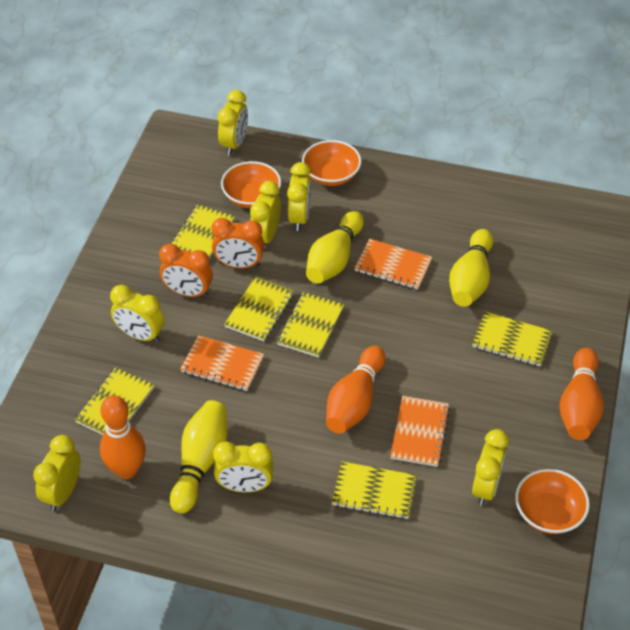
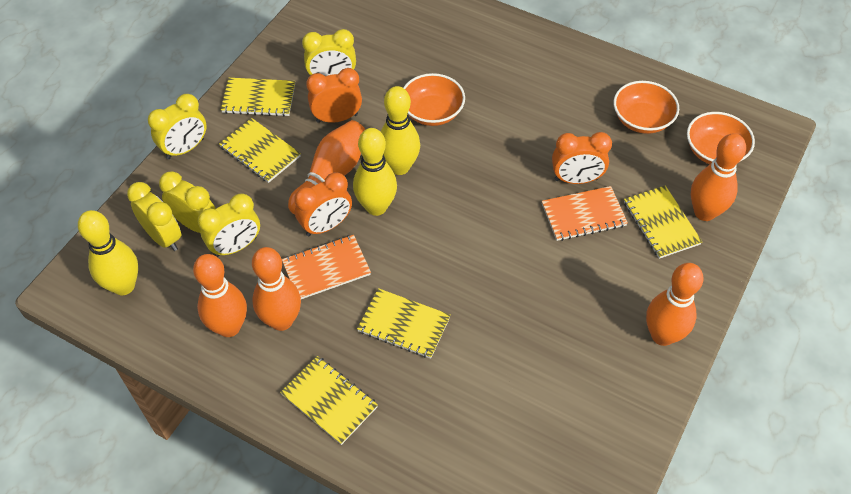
orange bowling pin: [100,395,146,479] [326,346,386,434] [559,348,604,440] = 3 -> [193,254,247,337] [252,247,301,331] [288,120,366,215] [646,263,704,346] [691,133,746,221] = 5
orange clock: [159,244,213,298] [212,218,264,268] = 2 -> [294,172,352,236] [306,68,362,123] [552,132,612,184] = 3
orange notebook: [181,335,264,391] [355,239,432,290] [390,396,450,467] = 3 -> [282,235,371,299] [542,186,628,241] = 2
yellow clock: [33,435,81,511] [110,285,164,343] [213,442,274,492] [218,90,248,155] [250,181,281,243] [287,162,311,231] [472,429,509,506] = 7 -> [127,182,181,251] [148,94,207,159] [159,171,216,233] [198,193,260,257] [302,29,356,76] = 5
yellow notebook: [75,367,154,435] [171,204,235,259] [224,276,295,341] [277,292,344,358] [332,462,417,519] [472,312,553,367] = 6 -> [219,118,301,183] [221,78,295,116] [280,356,378,445] [357,288,451,359] [624,185,702,259] = 5

